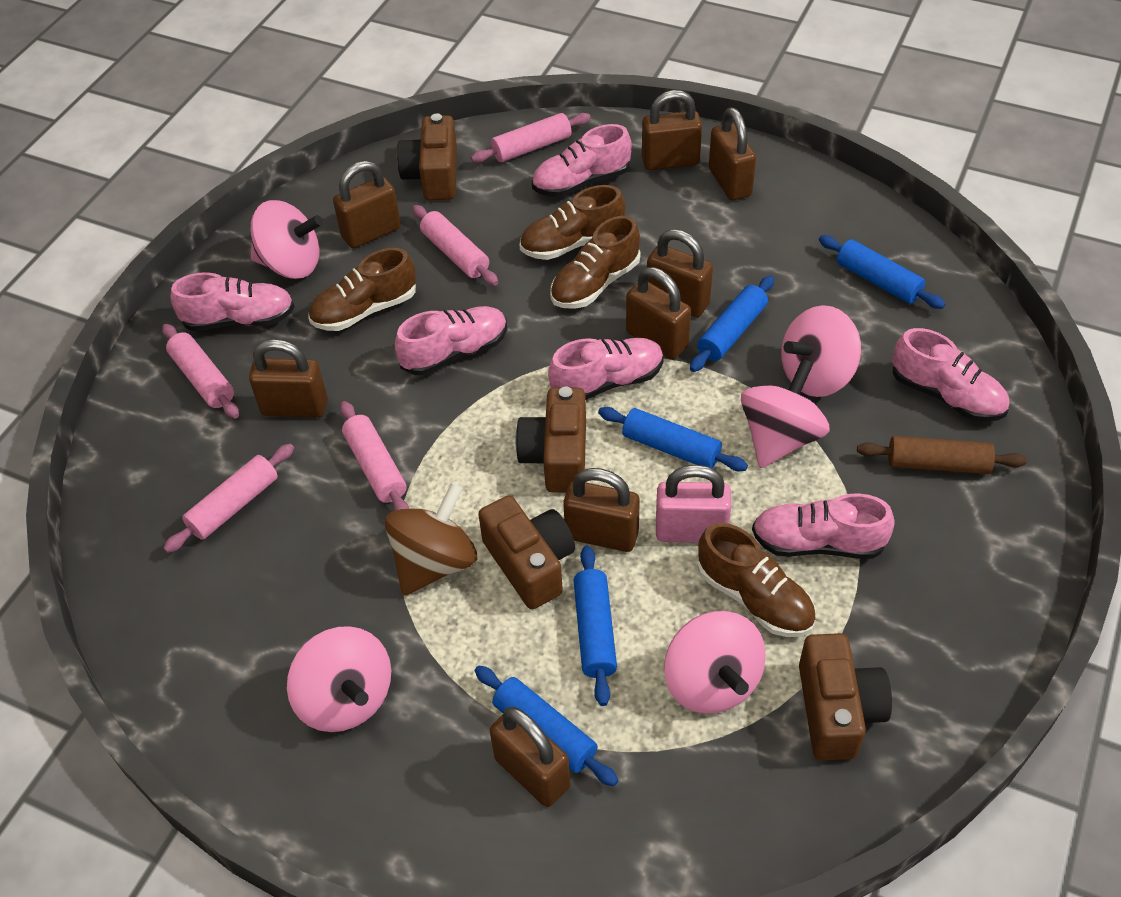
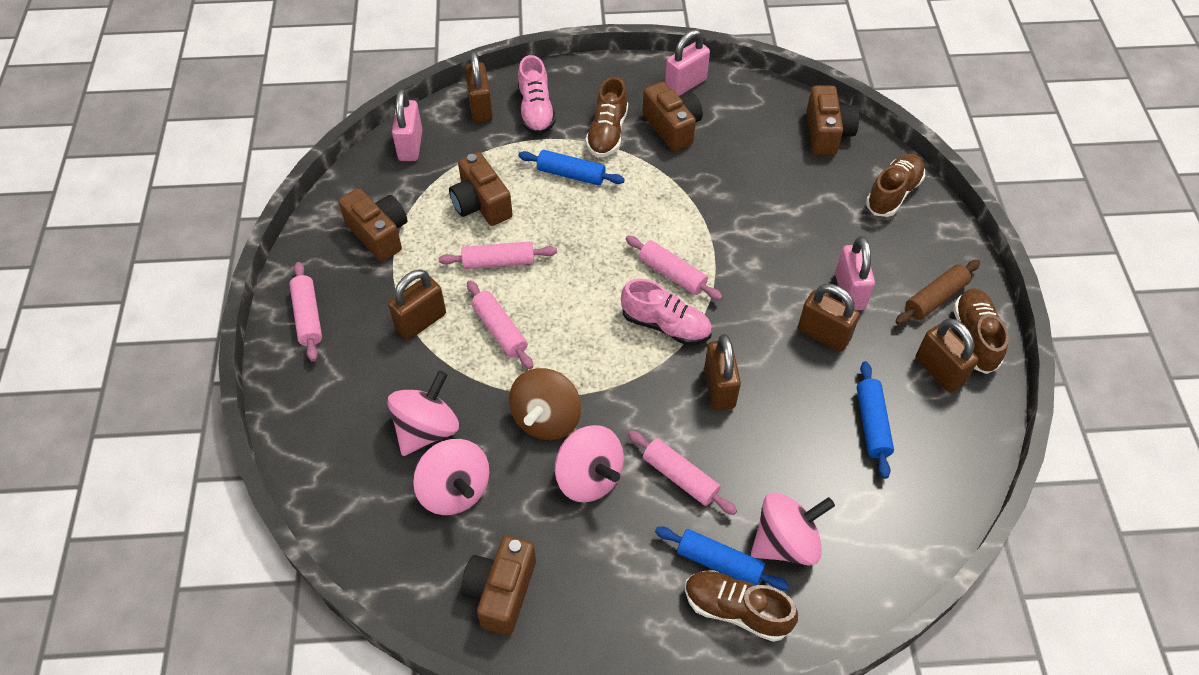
blue rolling pin: [475,666,618,786] [573,546,617,706] [598,407,748,471] [690,276,774,372] [819,235,945,309] = 5 -> [518,150,625,186] [655,527,789,591] [857,361,894,479] = 3
brown camera: [397,113,457,201] [478,495,575,609] [515,387,586,493] [799,633,892,761] = 4 -> [338,188,408,262] [449,152,512,226] [461,536,536,635] [643,82,703,152] [806,85,859,155] = 5
brown padlock: [249,339,328,417] [333,161,401,248] [490,707,570,807] [563,468,640,552] [626,267,691,359] [642,90,702,170] [647,229,713,317] [709,107,756,201] = 8 -> [388,270,446,340] [465,51,493,123] [704,334,741,410] [798,284,860,352] [916,318,978,393] = 5
pink padlock: [656,465,731,543] = 1 -> [392,89,423,161] [665,29,710,96] [835,236,875,310] = 3
pink shoe: [170,272,294,331] [395,306,507,376] [532,124,632,197] [548,338,663,400] [752,493,895,559] [892,328,1009,422] = 6 -> [518,55,556,135] [621,279,712,345] = 2
pink spinning top: [251,200,323,279] [287,626,391,732] [664,611,766,713] [741,359,830,468] [781,305,861,397] = 5 -> [387,371,459,456] [413,439,490,515] [555,425,624,503] [751,492,835,566] = 4

